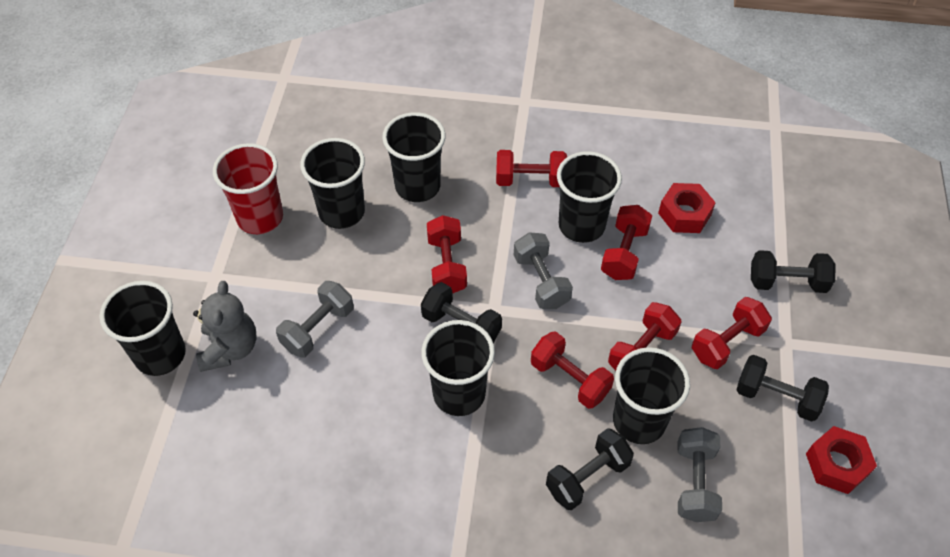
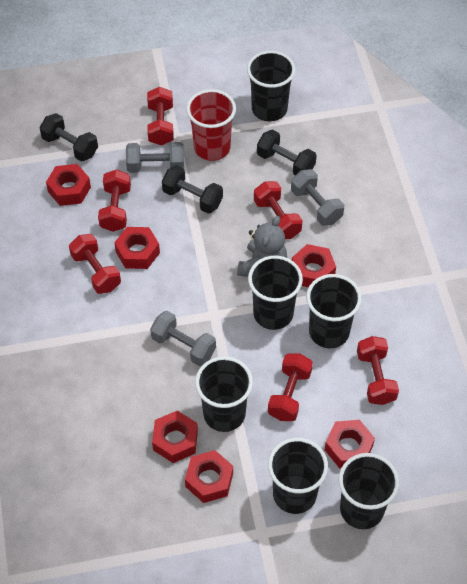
black dumbbell: [421,282,502,343] [546,428,634,510] [737,355,829,422] [751,250,836,293] = 4 -> [39,113,98,162] [162,165,223,214] [257,130,317,175] = 3
red nut: [658,183,716,233] [806,426,877,494] = 2 -> [46,164,91,206] [114,227,160,269] [152,410,198,463] [185,450,233,503] [292,244,336,287] [325,420,375,469] = 6

